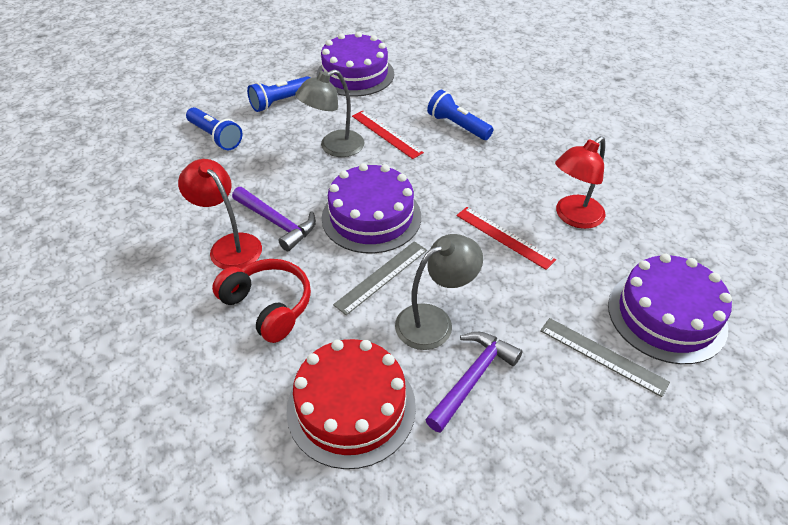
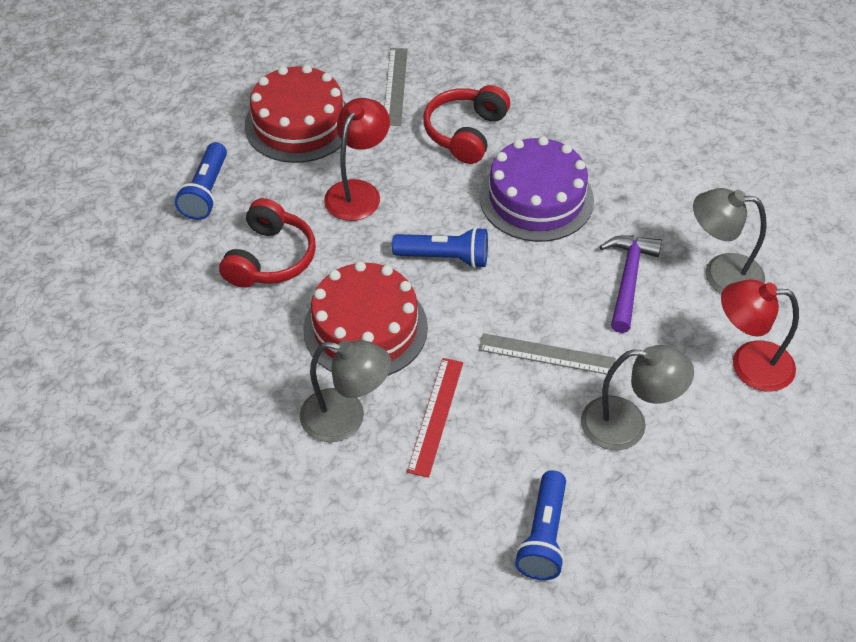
grey lamp: [295,70,364,157] [395,234,483,350] = 2 -> [300,340,391,442] [581,345,694,450] [693,188,767,294] = 3
purple cake: [316,32,394,97] [322,163,421,253] [608,253,732,364] = 3 -> [480,136,594,242] = 1
purple hammer: [232,187,316,252] [425,332,523,433] = 2 -> [600,235,662,333] = 1
red cake: [286,339,416,469] = 1 -> [245,65,347,163] [303,261,428,376] = 2
red headphones: [212,259,311,343] = 1 -> [219,198,316,288] [423,85,510,164] = 2
red ruler: [352,111,424,159] [456,207,556,270] = 2 -> [407,358,463,478] = 1

